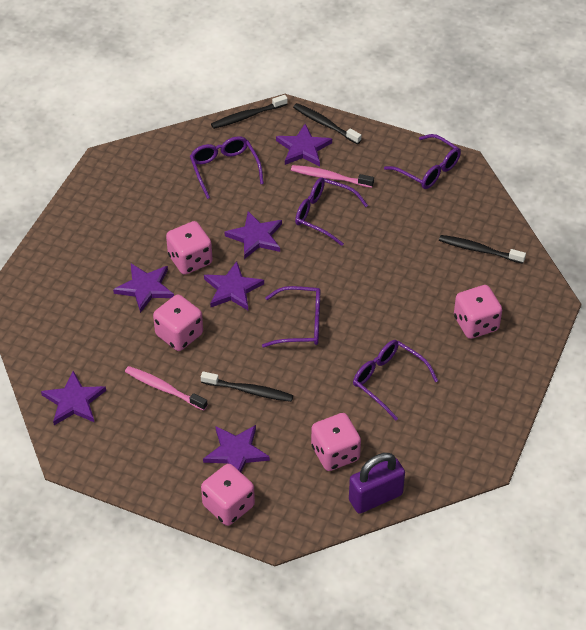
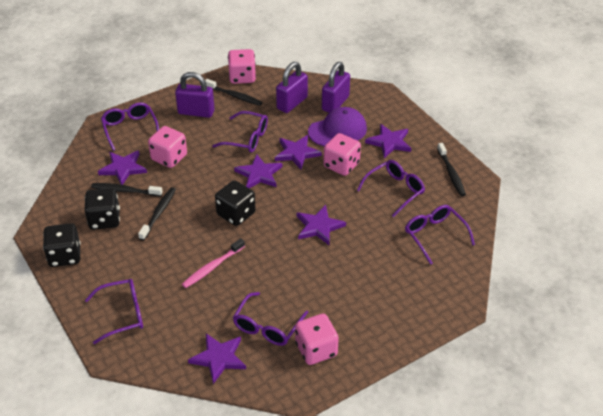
black dice: none = 0 -> [43,223,81,267] [85,188,120,230] [215,180,256,226] = 3
pink dice: [153,294,203,351] [166,221,213,275] [201,464,255,526] [311,413,361,471] [454,285,502,339] = 5 -> [148,126,187,168] [228,49,256,84] [295,314,339,365] [323,133,361,176] = 4
pink toothbrush: [125,366,208,411] [291,165,374,188] = 2 -> [182,238,245,288] = 1
purple cap: none = 0 -> [308,107,367,146] = 1
purple glasses: [190,136,264,199] [262,286,320,347] [295,177,368,246] [353,340,438,420] [384,134,461,189] = 5 -> [85,279,143,344] [101,102,159,151] [212,111,268,152] [233,292,308,346] [357,160,425,218] [405,205,475,265] = 6
purple padlock: [349,453,405,514] = 1 -> [175,72,215,118] [276,62,308,113] [322,62,350,113] = 3

